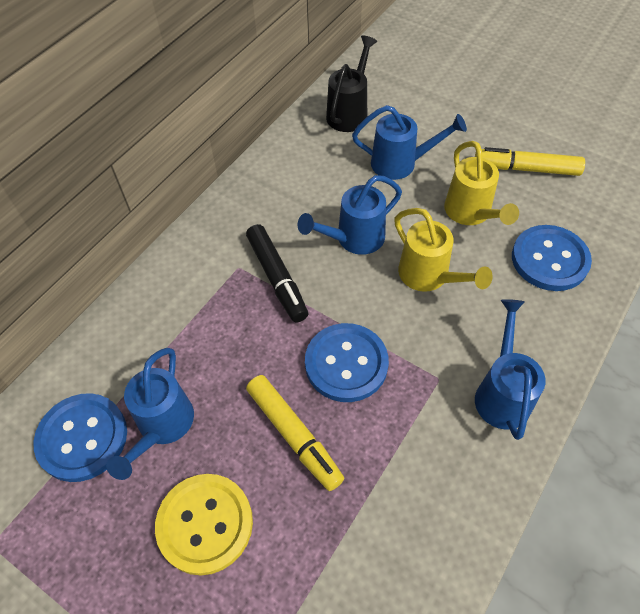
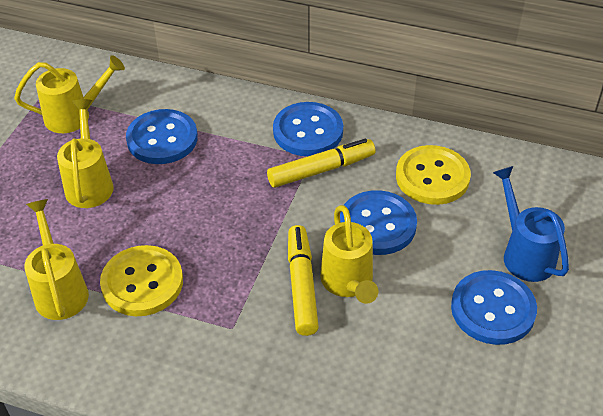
black marker: [246,224,308,322] = 1 -> none = 0
black watering can: [326,35,377,132] = 1 -> none = 0
blue button: [33,393,127,482] [305,323,389,402] [512,225,592,291] = 3 -> [126,109,198,164] [273,102,343,156] [340,190,417,255] [451,270,537,345] = 4
blue watering can: [106,348,194,480] [298,175,402,255] [352,105,467,180] [475,299,546,440] = 4 -> [493,166,569,282] = 1
yellow button: [155,474,253,575] = 1 -> [100,245,183,316] [396,145,471,205] = 2
yellow watering can: [394,208,493,292] [444,141,519,225] = 2 -> [14,55,125,133] [24,199,89,320] [57,99,114,208] [320,205,378,304] = 4

